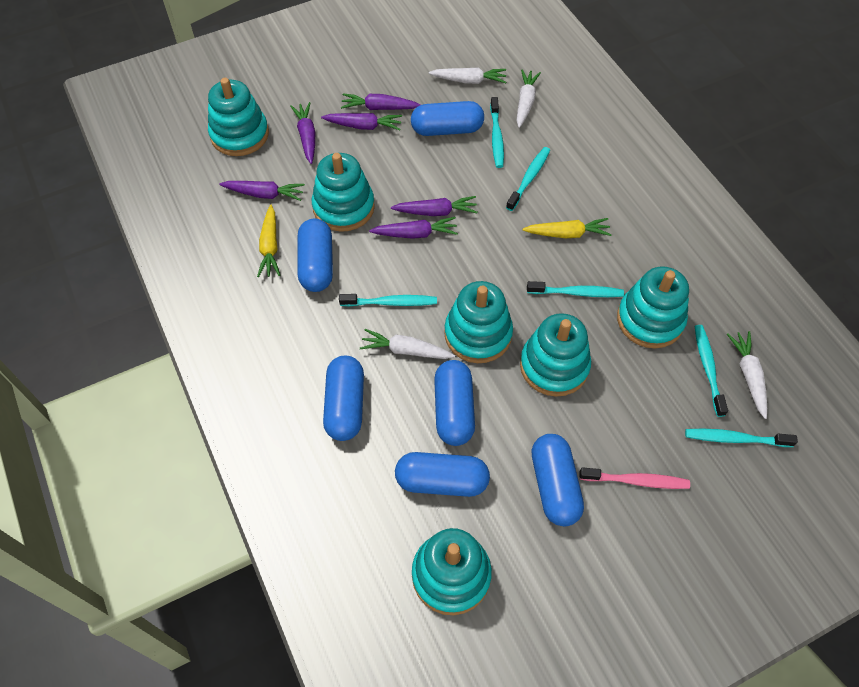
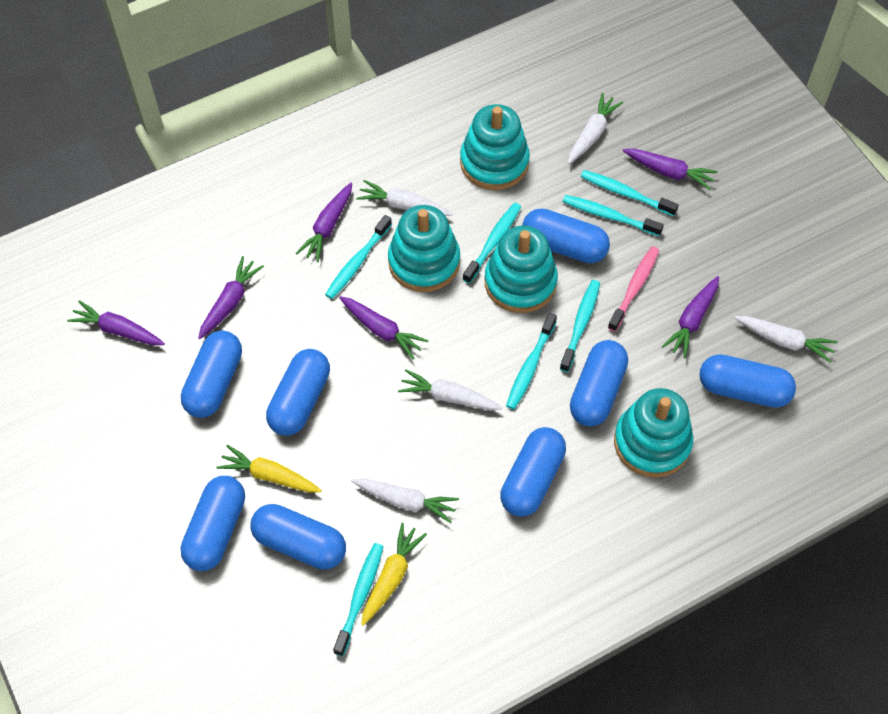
blue capsule: [298,218,333,292] [323,356,364,441] [395,452,490,497] [411,101,484,136] [434,360,475,446] [531,434,584,526] = 6 -> [181,331,242,418] [181,476,245,571] [250,504,346,570] [266,349,330,436] [500,427,566,517] [522,208,610,263] [570,340,628,427] [699,354,796,408] = 8
turquoise stacking toy: [208,78,269,156] [312,153,375,232] [412,528,492,615] [444,281,513,363] [520,313,591,397] [617,266,689,348] = 6 -> [388,205,460,292] [460,104,530,190] [484,226,558,313] [614,388,693,478] = 4
turquoise toothbrush: [339,294,437,306] [490,97,504,168] [506,147,550,211] [527,281,624,297] [685,429,798,447] [695,325,728,417] = 6 -> [325,215,392,299] [333,543,384,656] [463,203,521,283] [506,313,557,410] [560,280,600,372] [563,195,664,236] [581,170,679,216] = 7
white carrot: [360,329,455,359] [429,67,506,84] [516,69,541,128] [727,331,767,419] = 4 -> [351,478,459,523] [356,180,453,216] [398,369,503,410] [568,93,623,164] [735,316,838,363] = 5

